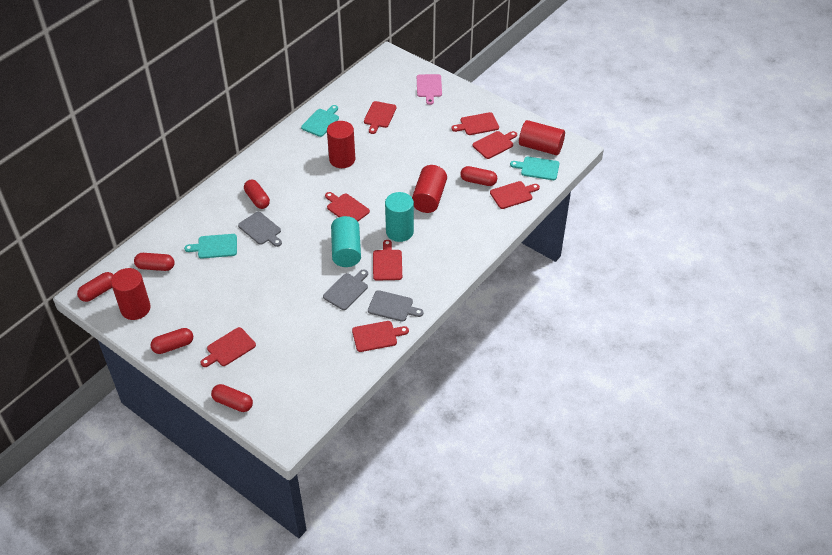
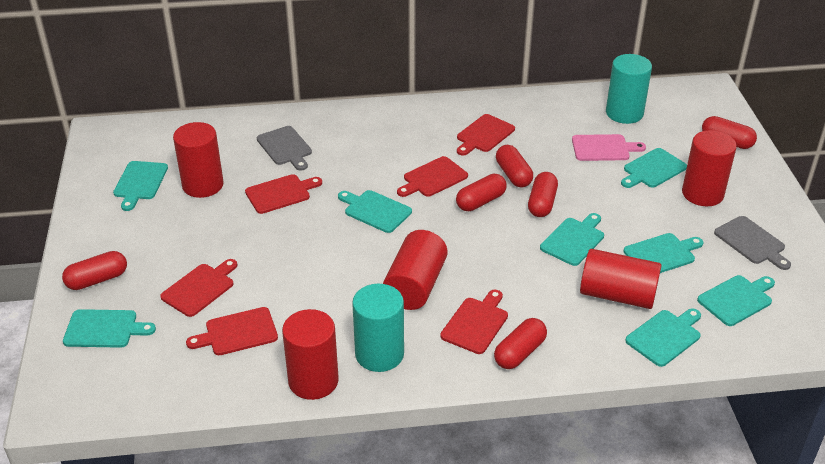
grey cutting board: [238,212,282,247] [323,269,368,310] [368,290,424,322] = 3 -> [257,126,312,171] [714,216,791,270] = 2
red cutting board: [200,327,256,367] [325,192,370,221] [352,321,409,352] [364,101,397,134] [373,240,402,281] [451,112,499,135] [472,131,517,159] [490,181,540,209] = 8 -> [160,259,237,317] [186,307,278,355] [245,174,322,214] [397,156,468,197] [440,290,508,354] [457,114,515,156] = 6
red cylinder: [111,268,151,320] [327,121,355,168] [412,165,447,213] [519,120,565,155] = 4 -> [173,122,224,198] [282,309,339,400] [383,230,448,310] [580,249,662,309] [682,130,737,206] = 5
turquoise cutting board: [184,234,237,258] [301,105,339,137] [510,156,560,180] = 3 -> [63,309,156,348] [113,161,168,211] [338,190,412,233] [540,213,604,266] [621,148,687,188] [623,233,703,273] [625,308,701,367] [697,275,775,326] = 8

